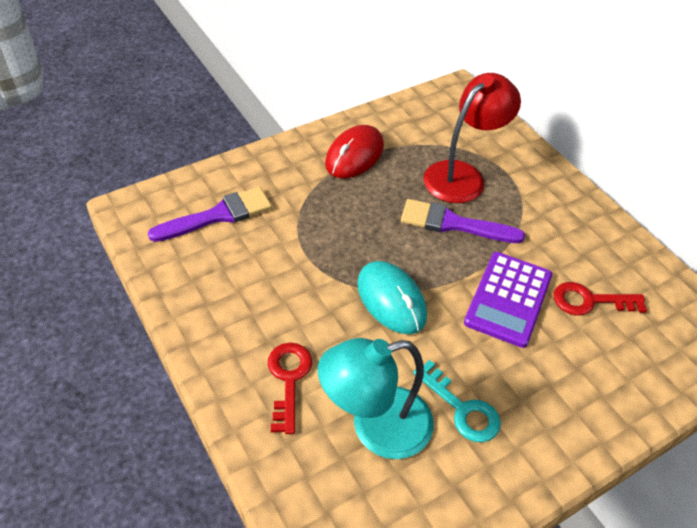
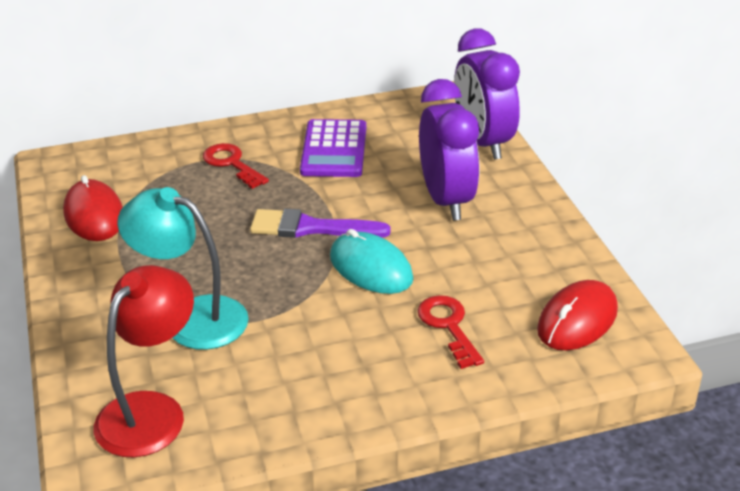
purple brush: [148,187,272,242] [401,199,525,243] = 2 -> [250,209,391,238] = 1
purple clock: none = 0 -> [419,79,479,221] [454,29,520,160] = 2
red mouse: [325,125,384,178] = 1 -> [63,175,123,241] [537,280,618,350] = 2
turquoise key: [413,360,501,442] = 1 -> none = 0

